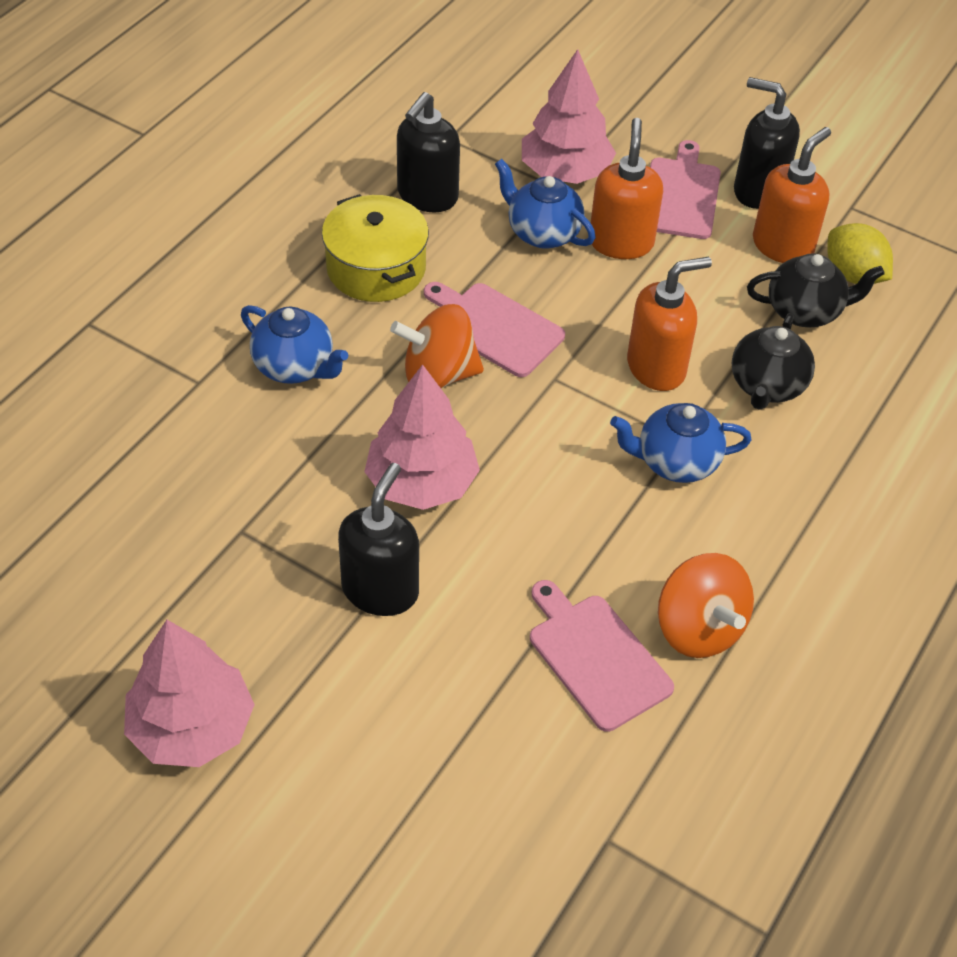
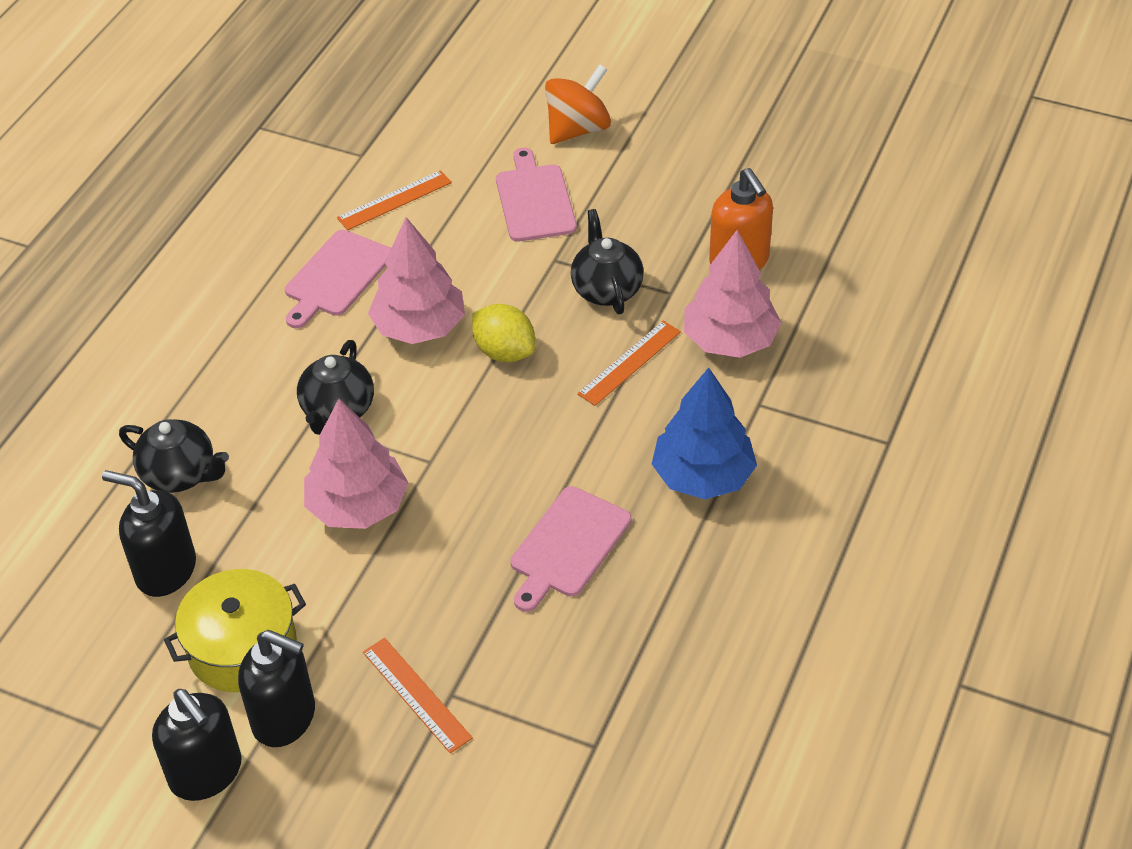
black teapot: [732,313,815,410] [747,253,885,328] = 2 -> [119,419,229,493] [297,340,374,435] [571,209,644,314] = 3
blue teapot: [241,305,348,384] [495,159,595,249] [610,403,752,483] = 3 -> none = 0
blue tree: none = 0 -> [652,367,757,499] = 1
orange ruler: none = 0 -> [337,170,452,230] [363,638,473,754] [577,321,681,406] = 3
orange soap dispenser: [591,118,663,259] [627,257,712,391] [753,127,831,263] = 3 -> [709,168,773,270] = 1
orange spinning top: [390,304,484,388] [658,553,754,658] = 2 -> [545,64,611,144] = 1

